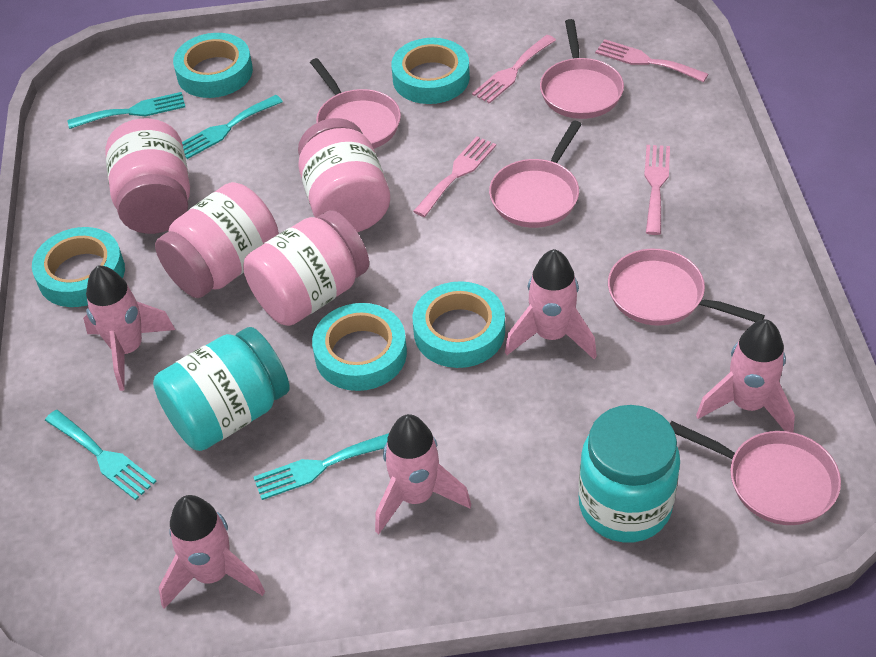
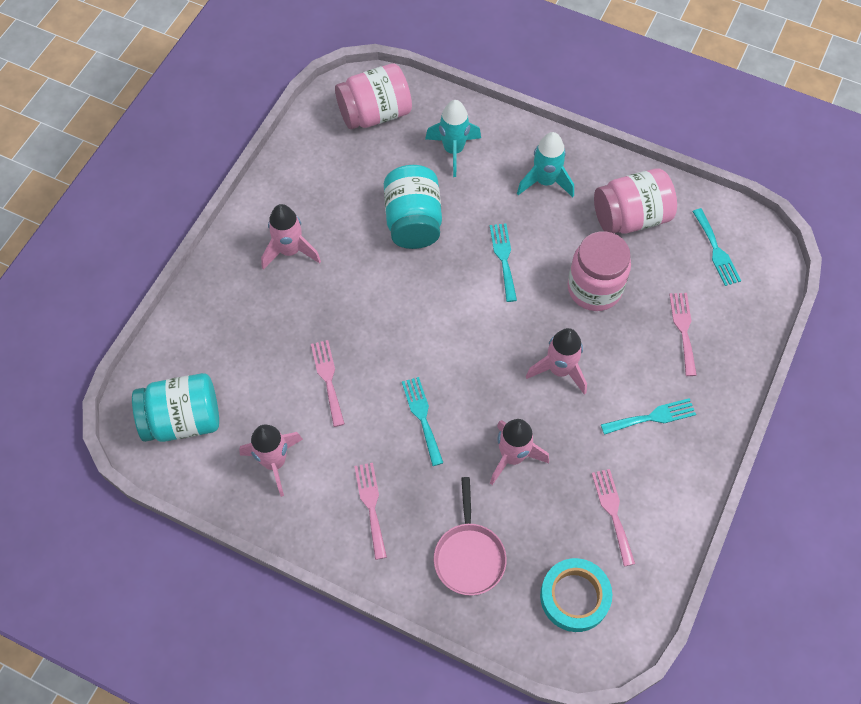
pink jar: [105,118,190,234] [155,182,279,298] [243,210,369,326] [298,118,390,232] = 4 -> [335,63,412,130] [568,231,631,311] [594,168,677,234] = 3
pink pan: [310,58,401,149] [489,121,582,228] [540,19,624,119] [608,249,765,326] [670,421,841,525] = 5 -> [434,477,507,595] = 1
pink rocket: [83,266,175,391] [159,495,265,609] [375,414,471,534] [505,249,597,359] [696,319,795,432] = 5 -> [239,425,303,497] [261,204,321,270] [490,419,549,485] [526,328,587,395] = 4
turquoise rocket: none = 0 -> [425,100,481,177] [517,132,574,197] = 2
turquoise tape: [32,227,125,307] [173,33,253,98] [312,303,407,391] [391,38,470,104] [412,281,505,368] = 5 -> [540,558,612,632] = 1

